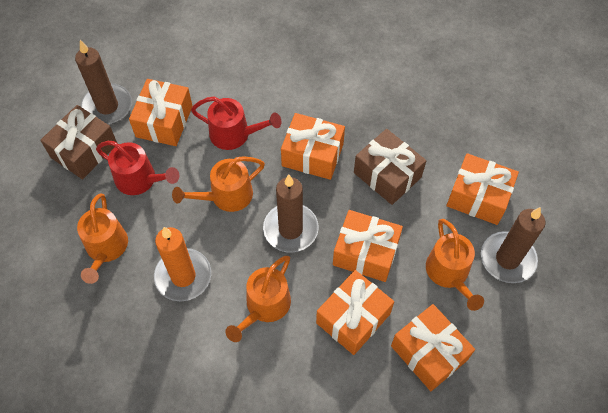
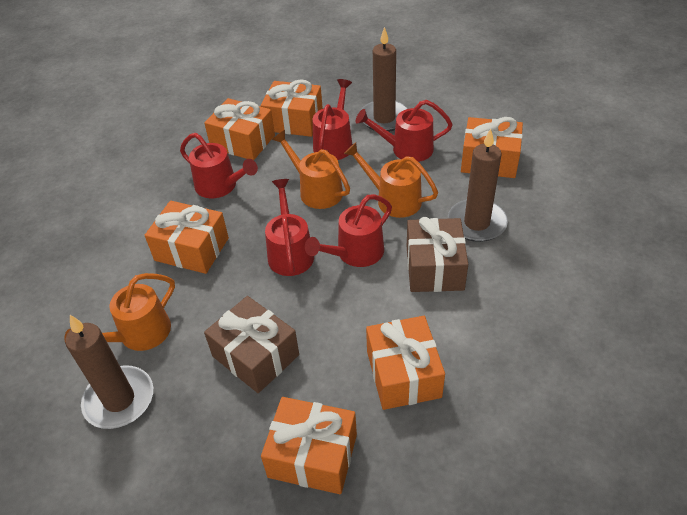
orange candle: [154,227,211,301] = 1 -> none = 0
orange watering can: [77,193,128,284] [172,156,265,212] [225,256,291,342] [426,219,484,311] = 4 -> [64,273,175,351] [272,130,350,209] [344,142,438,218] = 3
red watering can: [96,141,179,195] [191,97,281,150] = 2 -> [180,133,258,198] [265,179,314,276] [305,194,392,267] [313,79,352,160] [356,100,453,162] = 5

